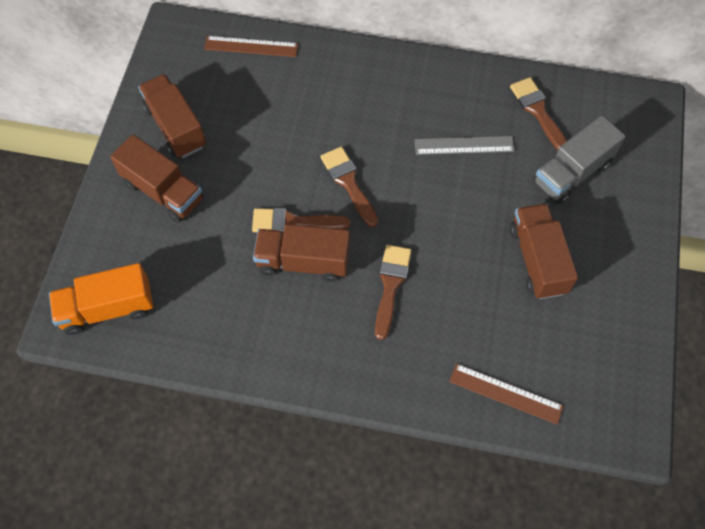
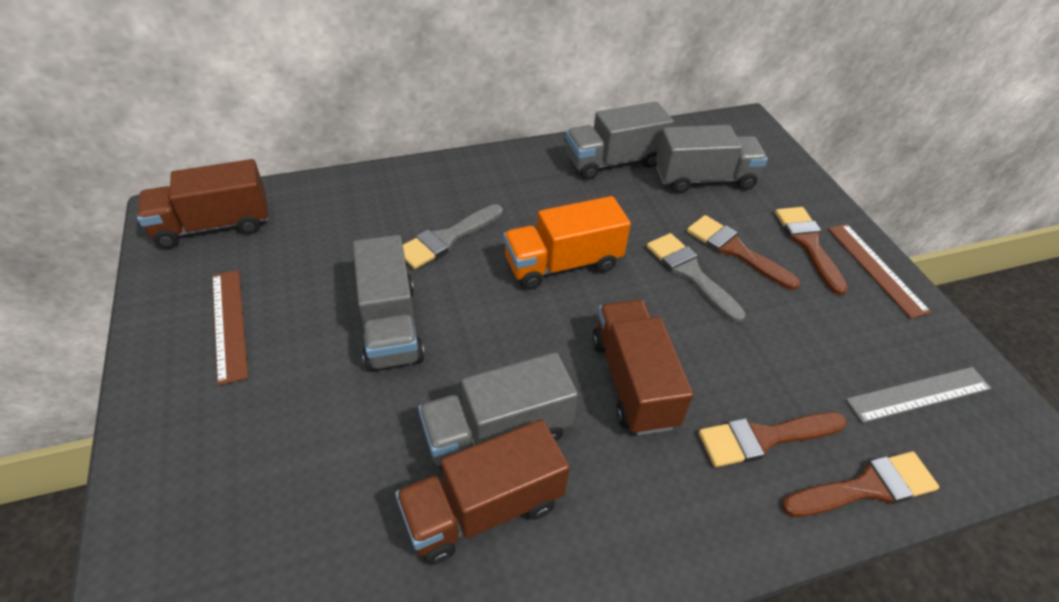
brown truck: [110,134,204,223] [138,74,206,158] [253,224,350,282] [510,203,578,299] = 4 -> [137,159,269,249] [395,419,570,565] [592,300,694,435] = 3
grey brush: none = 0 -> [403,204,502,269] [647,233,746,323] = 2
grey truck: [533,115,626,204] = 1 -> [353,235,425,371] [418,352,578,471] [566,102,674,180] [656,125,768,193] = 4

